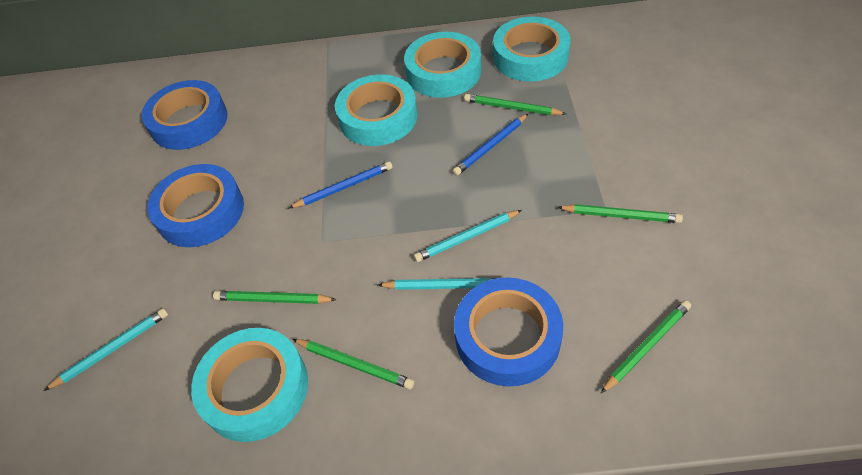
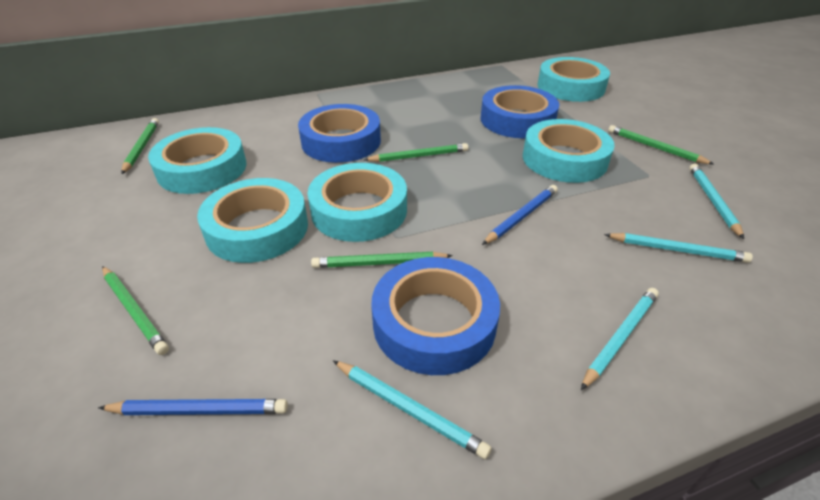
turquoise pencil: [44,308,168,391] [378,278,496,290] [414,210,522,262] = 3 -> [333,360,491,459] [581,288,659,390] [604,233,753,263] [689,164,744,239] = 4
turquoise tape: [191,328,308,442] [335,74,418,146] [404,32,481,98] [493,17,571,82] = 4 -> [148,127,247,194] [197,178,308,263] [307,163,407,242] [523,119,615,183] [537,57,610,102] = 5

